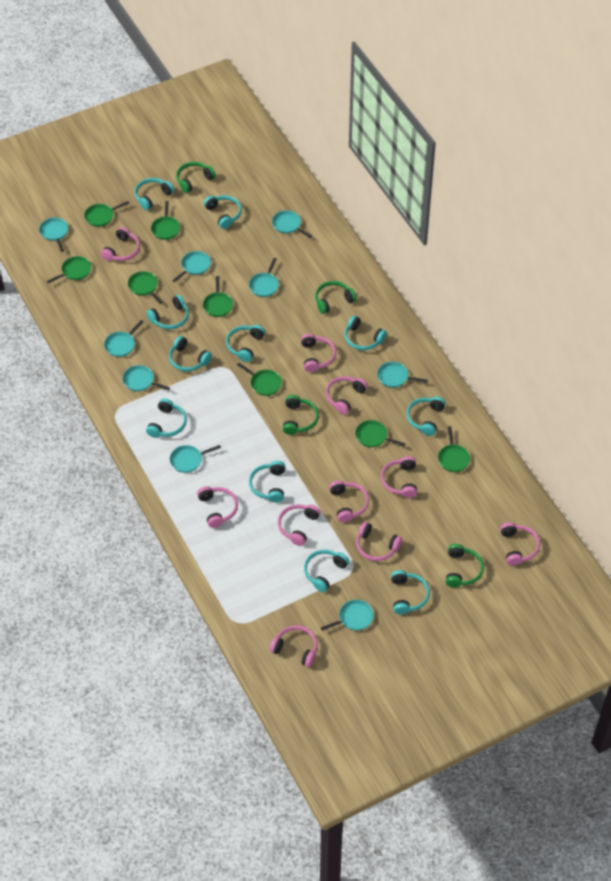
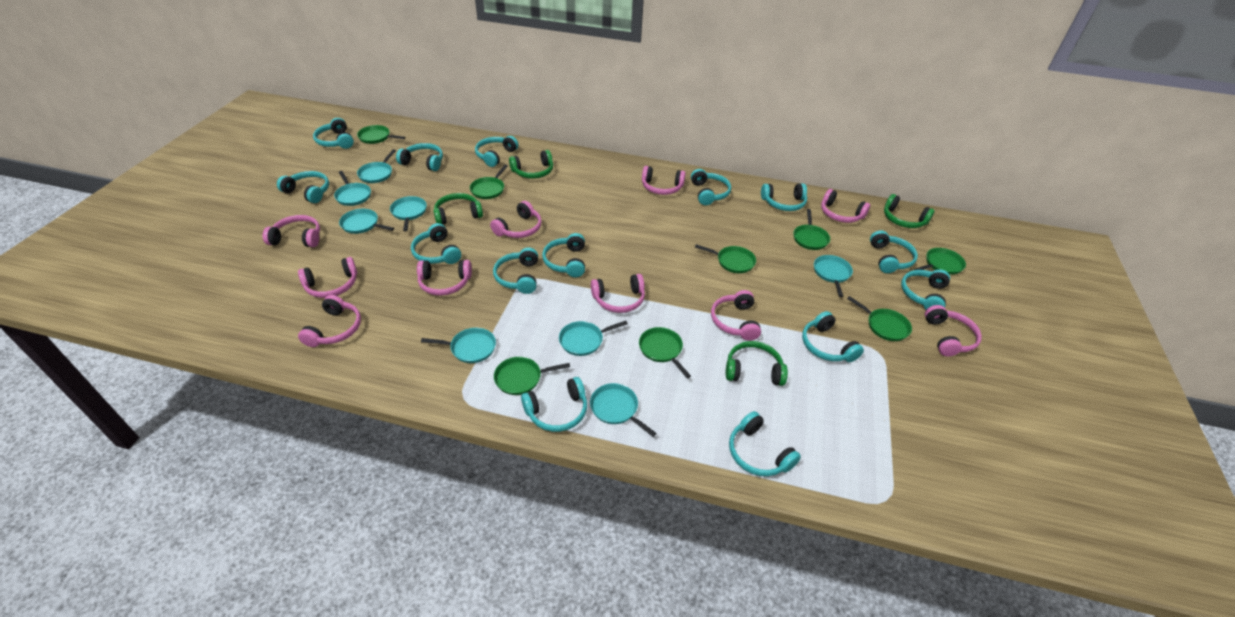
turquoise headphones: [134,178,174,210] [146,398,187,438] [147,295,189,329] [169,336,212,372] [204,195,242,229] [226,325,265,362] [249,461,285,503] [304,550,350,592] [344,315,387,350] [391,570,430,615] [406,397,446,436] = 11 -> [277,171,329,203] [313,118,354,149] [396,143,443,171] [411,223,461,264] [475,136,519,167] [493,247,538,294] [521,377,587,432] [542,233,585,277] [691,169,731,205] [729,411,801,476] [761,183,807,211] [802,311,864,362] [870,230,918,273] [901,269,950,310] = 14
turquoise pan: [39,218,68,252] [104,320,144,357] [123,365,170,391] [170,445,221,473] [172,251,211,282] [249,258,279,297] [272,210,312,238] [321,600,374,631] [377,362,428,388] = 9 -> [334,171,371,206] [339,209,394,234] [357,149,396,183] [390,196,427,231] [421,328,496,363] [559,321,628,356] [590,383,656,437] [814,255,853,297] = 8

